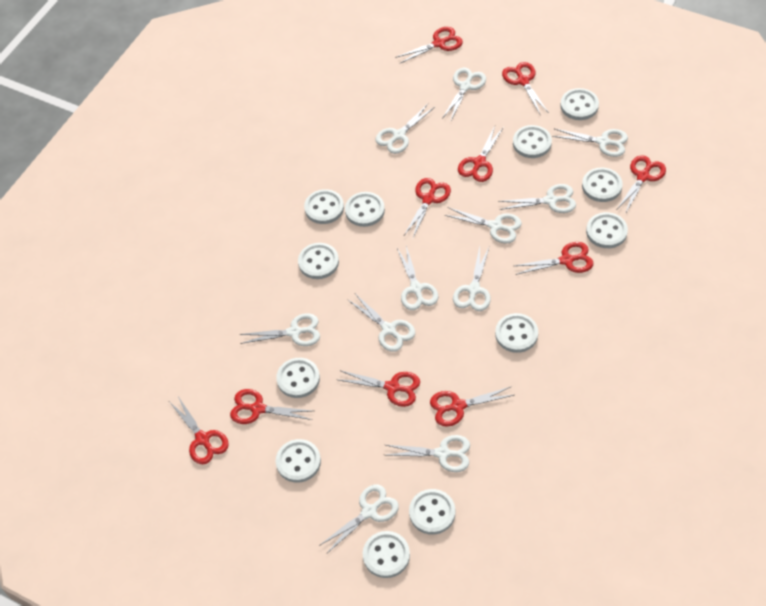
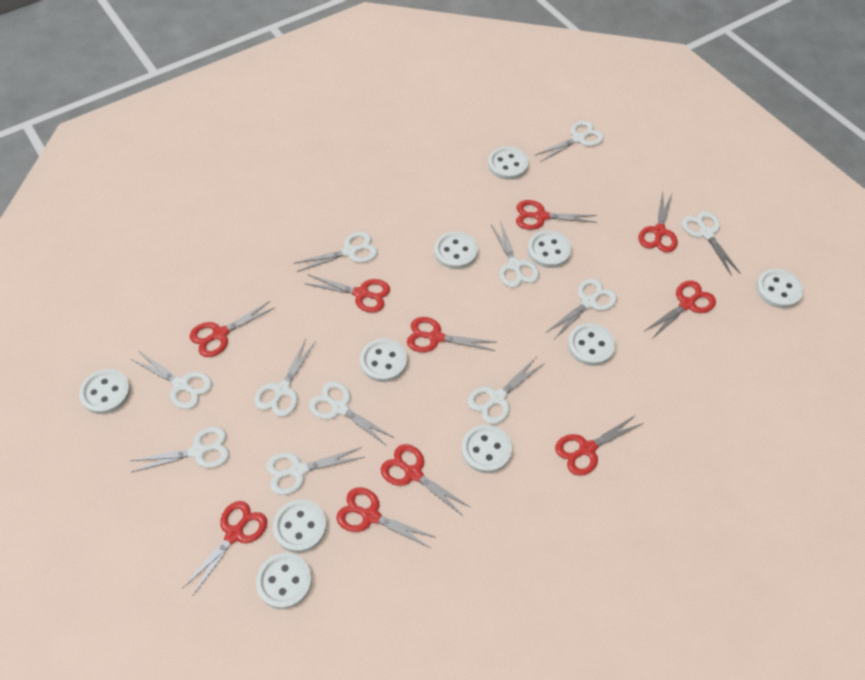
white button: [276,358,320,398] [276,439,321,483] [298,243,339,279] [304,189,344,224] [345,192,385,227] [363,531,410,578] [409,489,455,535] [495,313,538,353] [513,125,552,158] [560,88,599,120] [582,167,623,202] [586,212,628,248] = 12 -> [79,369,131,414] [256,553,312,609] [273,500,327,553] [360,339,407,382] [434,232,478,269] [462,425,512,473] [488,147,529,180] [528,230,572,268] [568,323,615,366] [756,269,804,308] = 10

